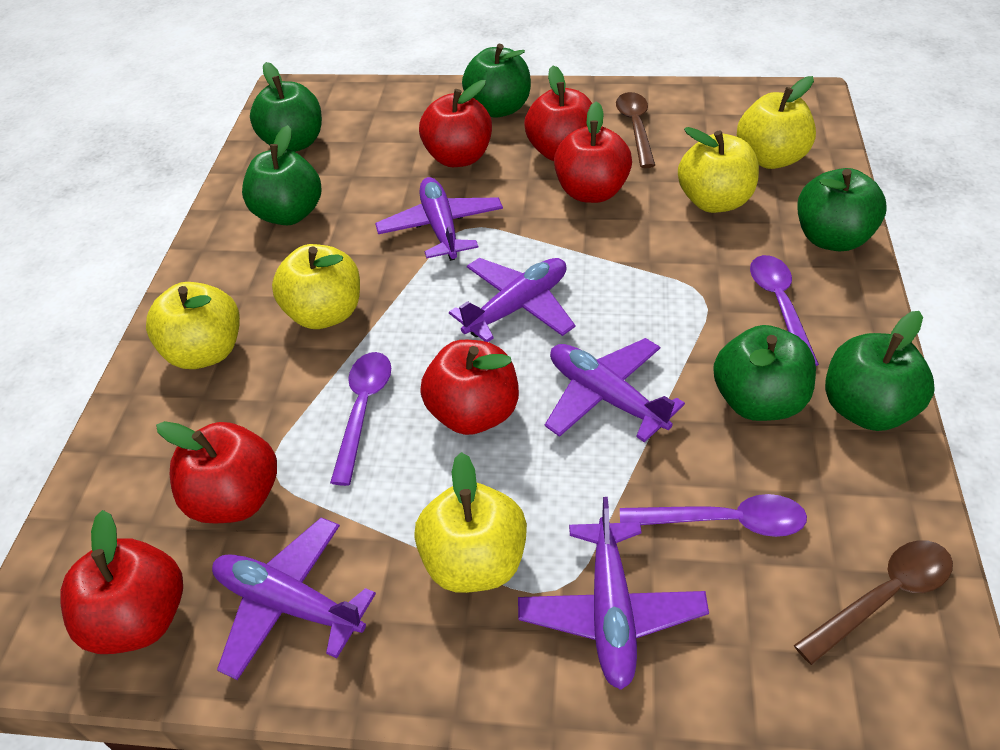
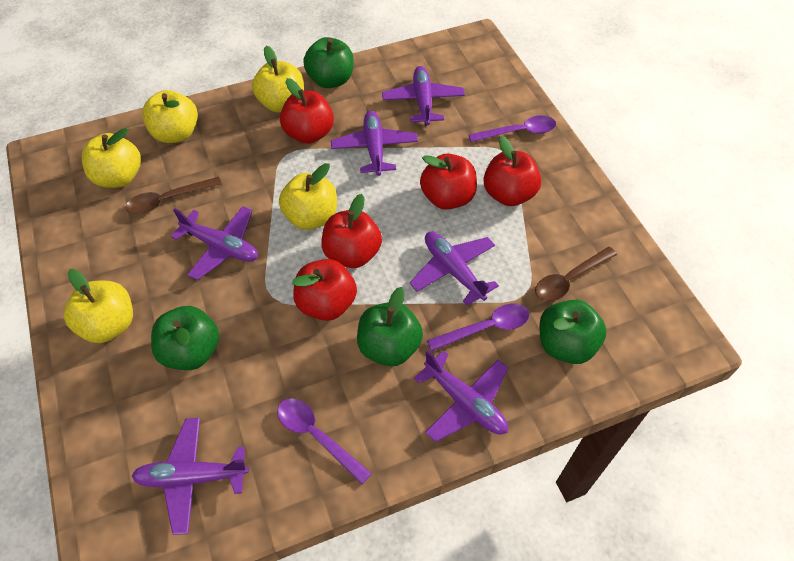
green apple: [242,125,321,225] [250,62,322,152] [462,44,531,117] [713,325,816,421] [797,168,887,251] [825,311,935,431] = 6 -> [151,306,219,370] [303,37,354,88] [357,287,423,366] [539,300,607,364] = 4
purple plane: [212,517,376,680] [375,177,503,261] [449,258,575,342] [518,497,709,690] [545,338,685,443] = 5 -> [132,418,249,535] [171,206,258,280] [331,111,418,176] [382,66,465,125] [410,232,499,306] [414,350,508,442] = 6
red apple: [60,510,183,654] [156,421,277,523] [419,80,492,167] [420,340,519,435] [524,66,592,161] [554,101,632,203] = 6 -> [280,78,334,144] [292,259,357,321] [322,194,382,268] [420,154,477,210] [483,136,541,206] = 5

